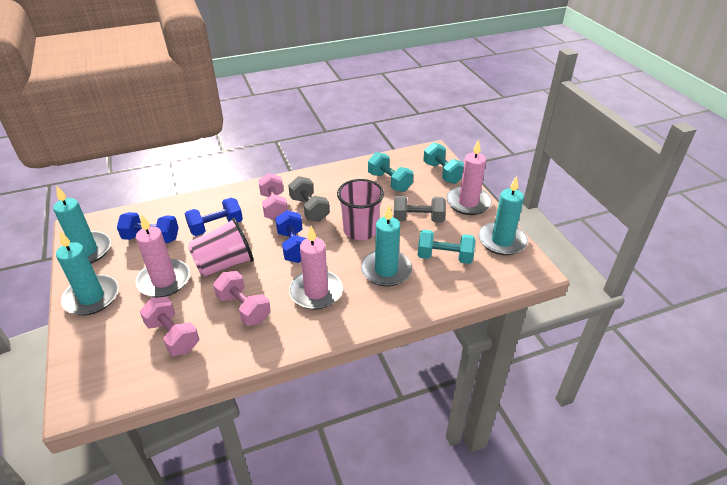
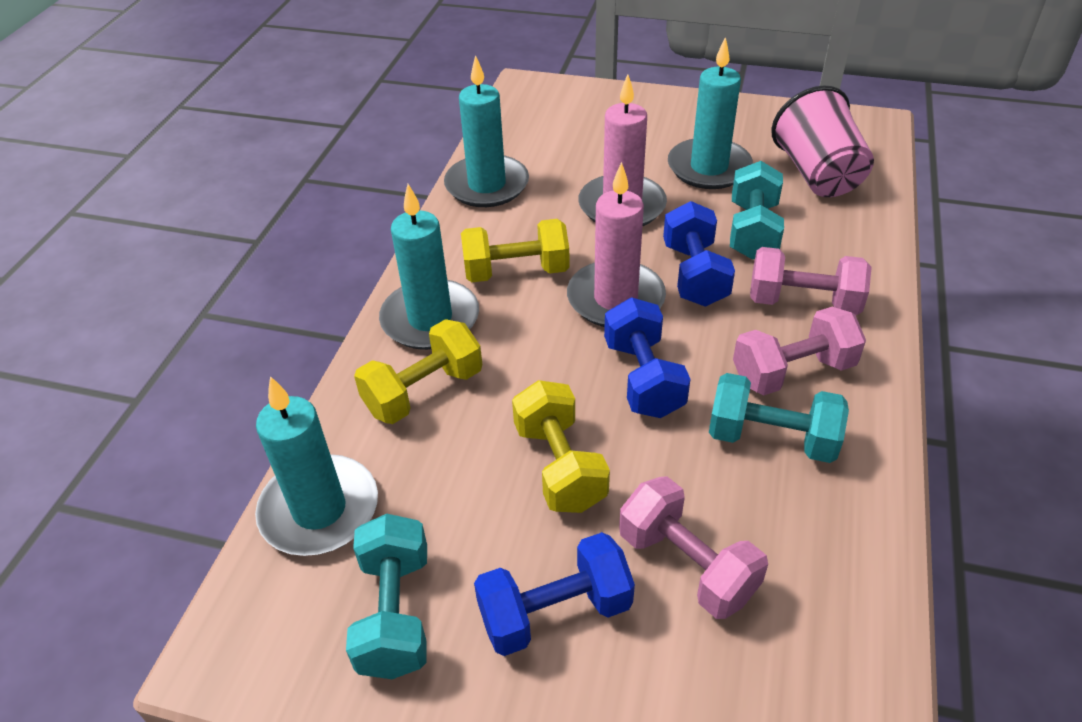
grey dumbbell: [288,176,330,222] [394,195,446,223] = 2 -> none = 0
pink candle: [136,215,190,297] [289,226,343,310] [447,140,492,215] = 3 -> [567,162,666,327] [578,74,667,226] = 2
pink cup: [188,218,253,277] [337,179,384,240] = 2 -> [771,85,874,197] = 1
yellow dumbbell: none = 0 -> [354,319,482,424] [461,219,570,282] [512,380,610,513] = 3

